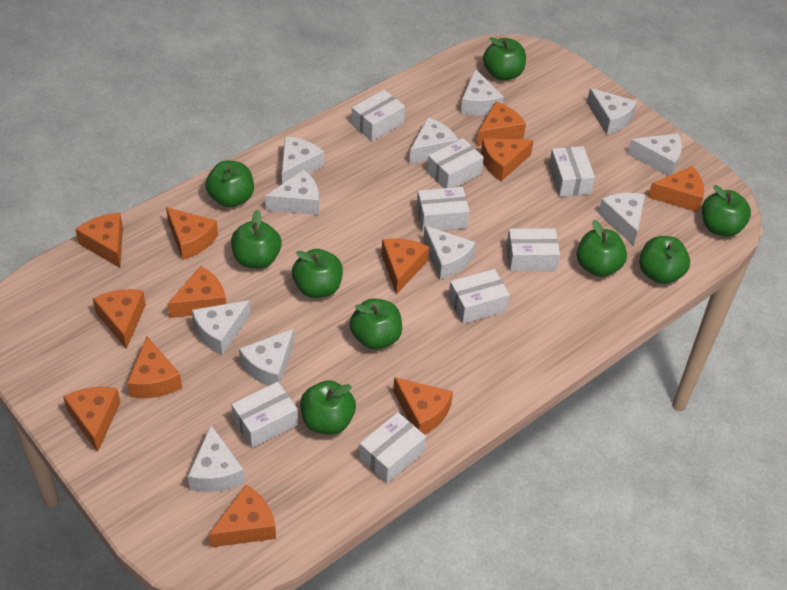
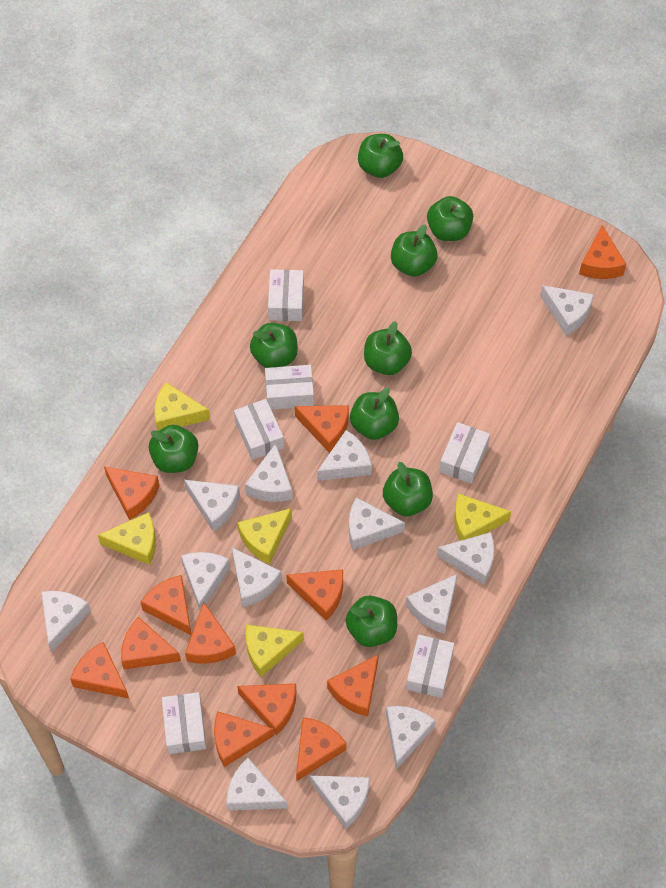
white box: [231,382,298,448] [351,90,405,141] [359,412,426,483] [416,187,470,232] [427,138,484,188] [448,269,510,324] [506,228,560,271] [549,146,595,197] = 8 -> [162,692,206,754] [234,399,284,460] [265,365,314,409] [268,269,304,321] [406,635,455,698] [439,422,490,484] = 6
white cheese: [188,425,245,492] [192,300,251,355] [239,329,294,386] [265,169,319,215] [282,137,324,184] [409,117,458,164] [423,226,476,280] [460,69,504,116] [587,88,637,135] [598,193,645,246] [627,133,682,176] = 11 -> [41,591,91,653] [181,552,231,610] [184,480,240,531] [226,758,287,811] [232,548,282,607] [245,443,293,502] [310,775,370,829] [317,430,372,481] [349,497,405,550] [386,706,436,770] [406,574,458,634] [437,532,494,585] [540,285,594,336] = 13
yellow cheese: none = 0 -> [98,512,156,565] [155,382,210,431] [237,508,292,564] [246,624,304,677] [454,494,511,541] = 5

